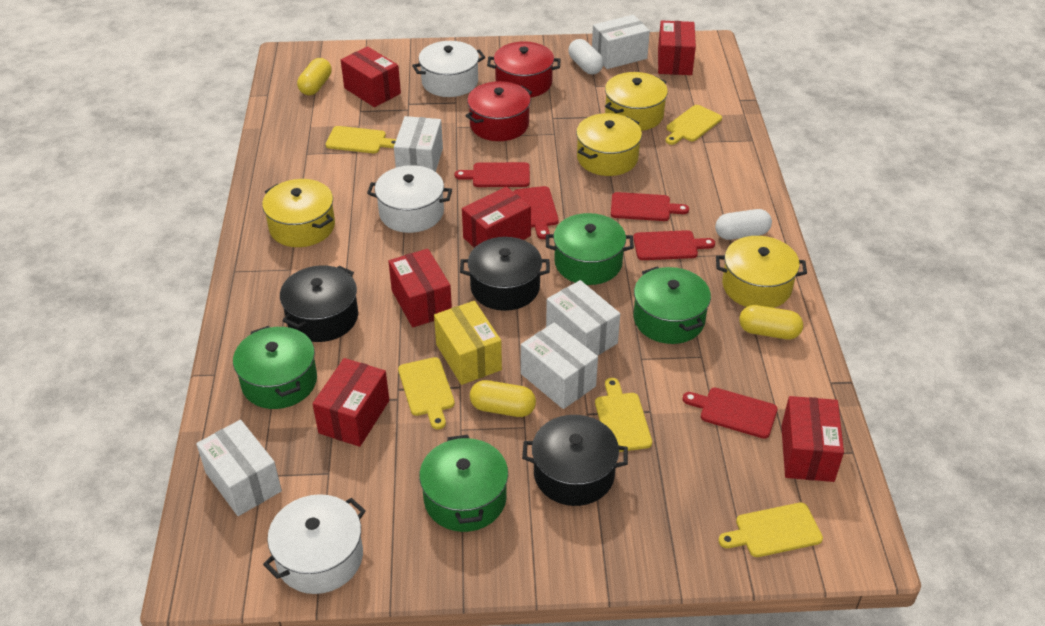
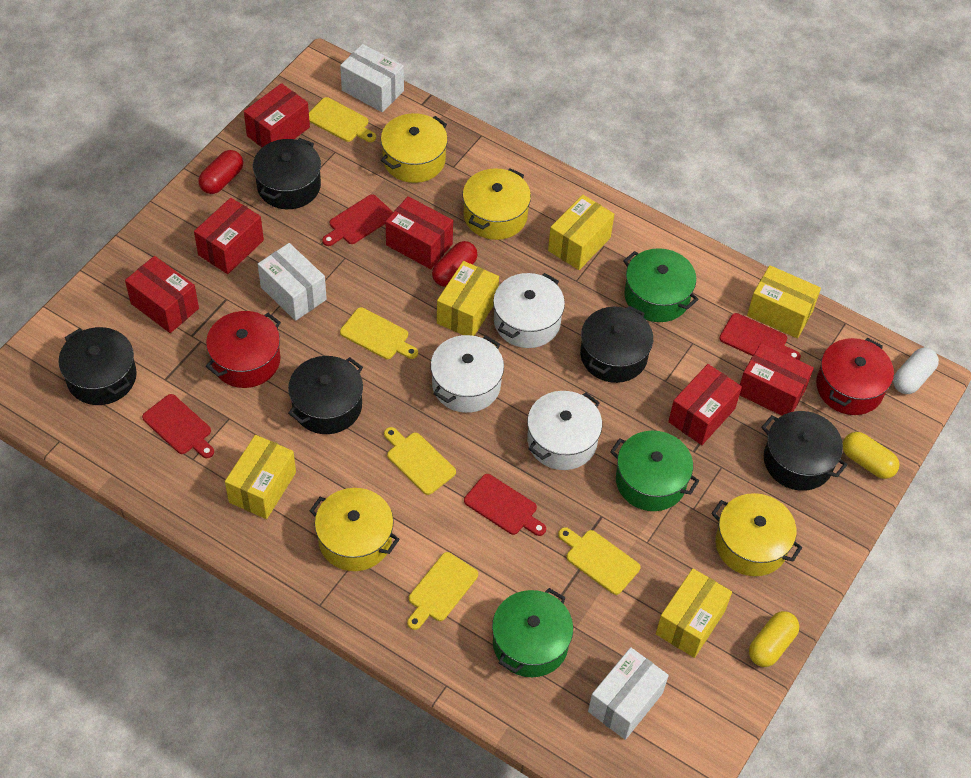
black pot: [280,265,358,342] [460,237,550,311] [522,415,628,506] = 3 -> [58,327,137,405] [253,138,321,209] [288,356,363,434] [580,306,653,383] [761,411,847,491] = 5
green pot: [233,326,317,409] [419,435,508,532] [546,213,634,285] [634,266,711,344] = 4 -> [492,588,573,677] [610,431,699,511] [623,248,699,322] = 3
red capsule: none = 0 -> [198,150,243,194] [432,241,478,287] = 2
red cutting board: [454,162,530,187] [513,186,559,239] [611,192,689,221] [633,230,715,260] [683,388,778,439] = 5 -> [142,394,214,458] [322,194,393,246] [464,474,546,536] [719,313,801,360] = 4
white box: [196,420,282,516] [394,116,443,172] [521,323,598,409] [546,280,620,356] [592,15,650,69] = 5 -> [258,243,327,321] [340,44,404,112] [588,647,669,740] = 3
white capsule: [568,39,604,74] [715,209,772,240] = 2 -> [893,348,939,394] = 1
yellow box: [434,301,502,385] = 1 -> [225,435,296,519] [437,261,499,336] [548,195,614,270] [656,568,732,658] [747,265,821,338] = 5
yellow capsule: [297,58,332,95] [470,380,536,417] [739,305,803,339] = 3 -> [749,611,799,667] [843,432,899,479] = 2

